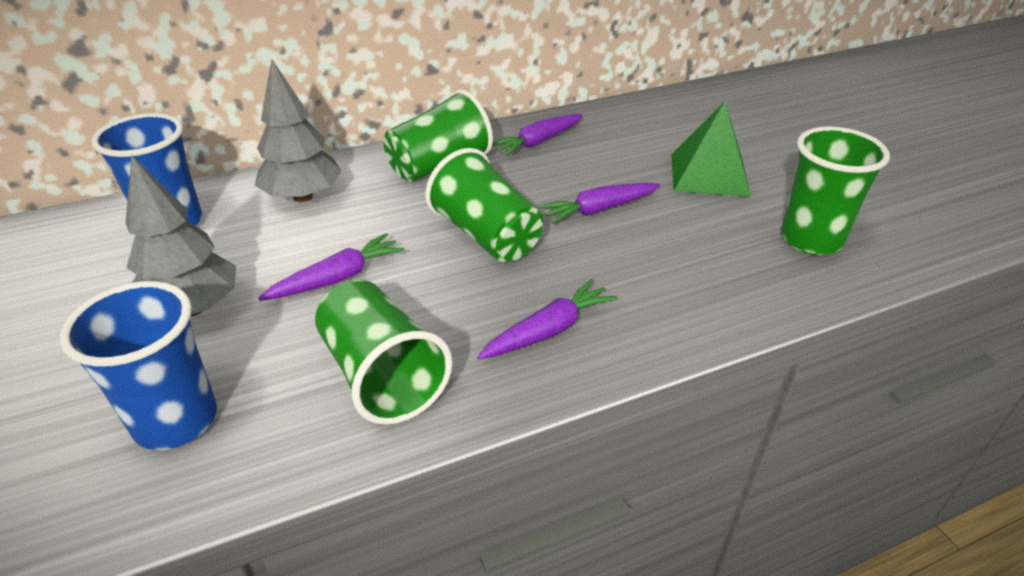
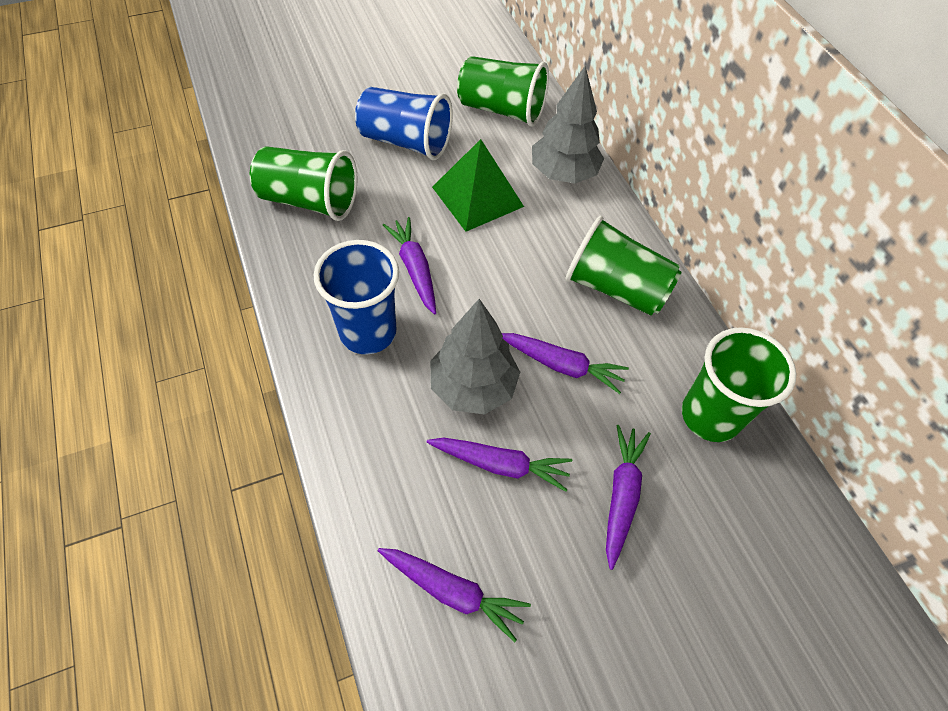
purple carrot: [258,233,404,301] [477,279,617,359] [492,114,583,156] [538,183,660,224] = 4 -> [378,548,531,642] [383,217,436,314] [427,438,572,492] [502,333,629,394] [606,425,651,570] = 5

